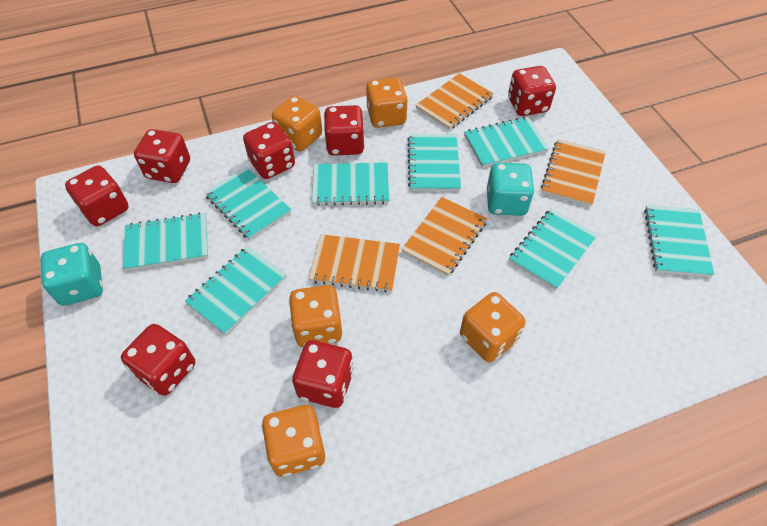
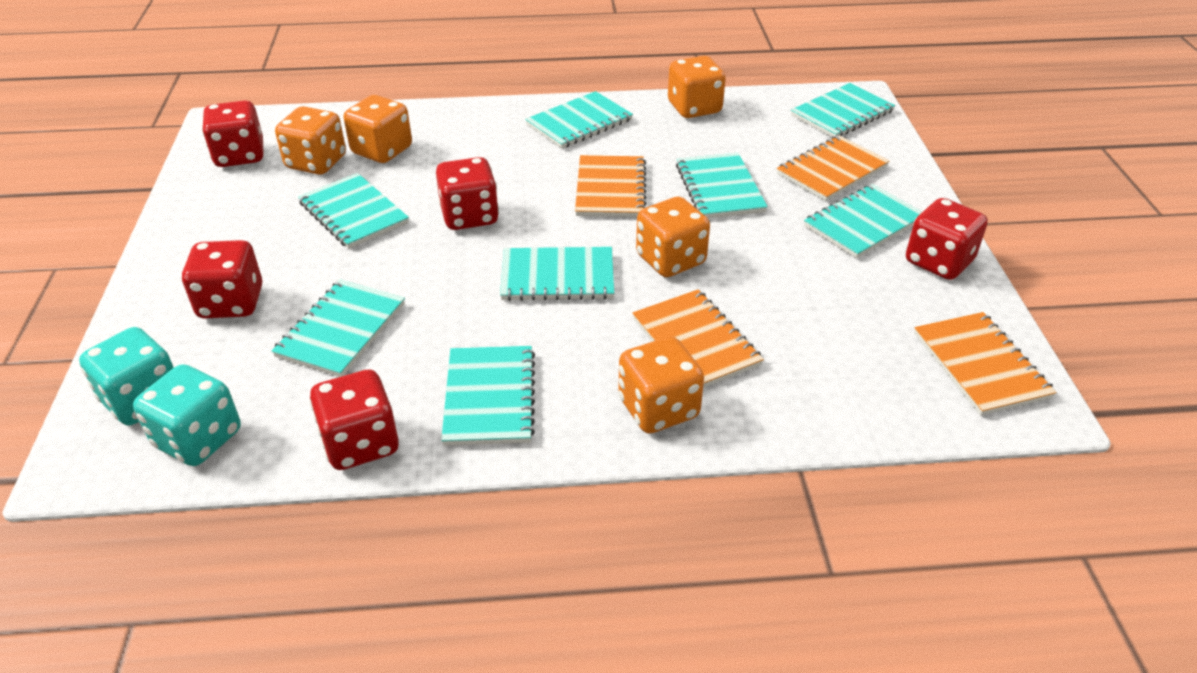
red dice: [65,166,129,226] [121,324,195,396] [134,129,190,183] [243,122,295,179] [292,340,354,408] [324,105,365,156] [508,66,556,116] = 7 -> [181,240,262,318] [202,100,263,167] [309,370,399,470] [436,157,499,230] [906,198,988,280] = 5

